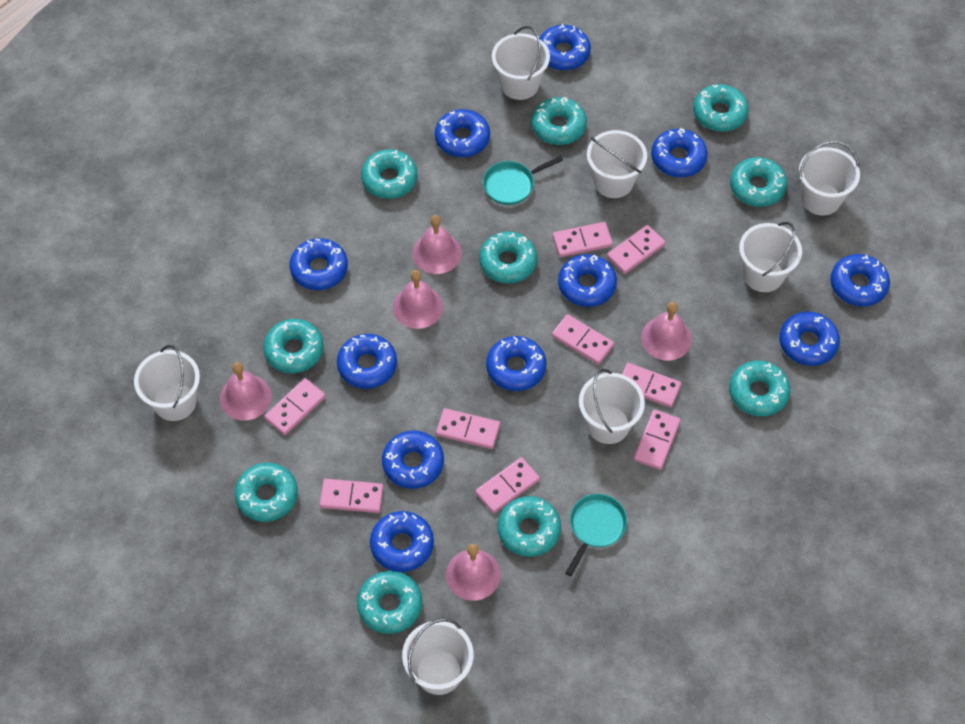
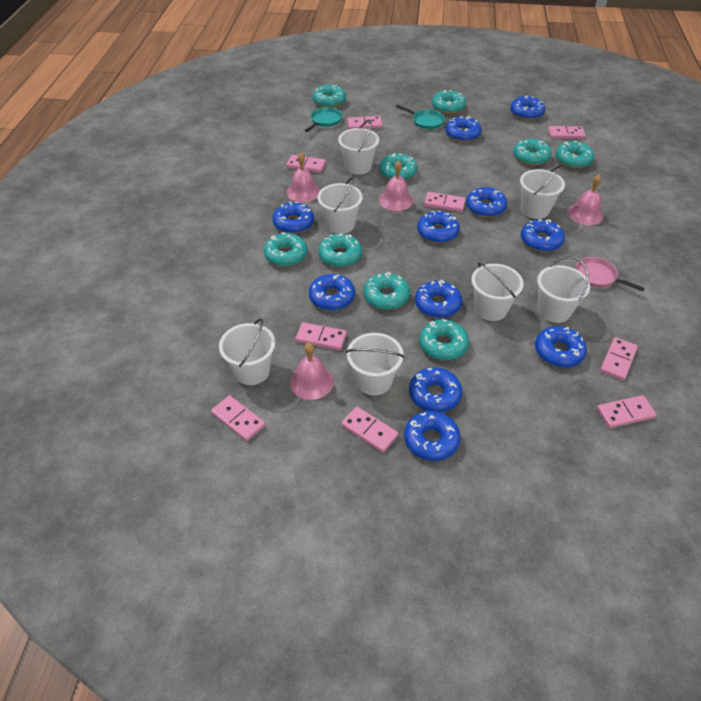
pink bell: [220,362,272,420] [393,270,443,329] [412,215,462,274] [446,544,501,601] [641,302,692,361] = 5 -> [287,152,320,202] [290,343,334,400] [379,160,413,211] [568,174,604,225] = 4
pink pan: none = 0 -> [576,257,645,291] = 1
turquoise donut: [235,463,298,522] [263,319,324,373] [357,571,422,634] [361,149,417,199] [479,231,537,283] [498,496,561,557] [532,97,587,145] [693,84,749,132] [729,360,790,416] [730,157,787,207] = 10 -> [264,232,307,267] [313,85,346,108] [318,233,362,267] [364,272,410,310] [379,153,418,180] [419,319,469,360] [432,90,466,114] [513,139,552,165] [556,141,594,168] = 9

